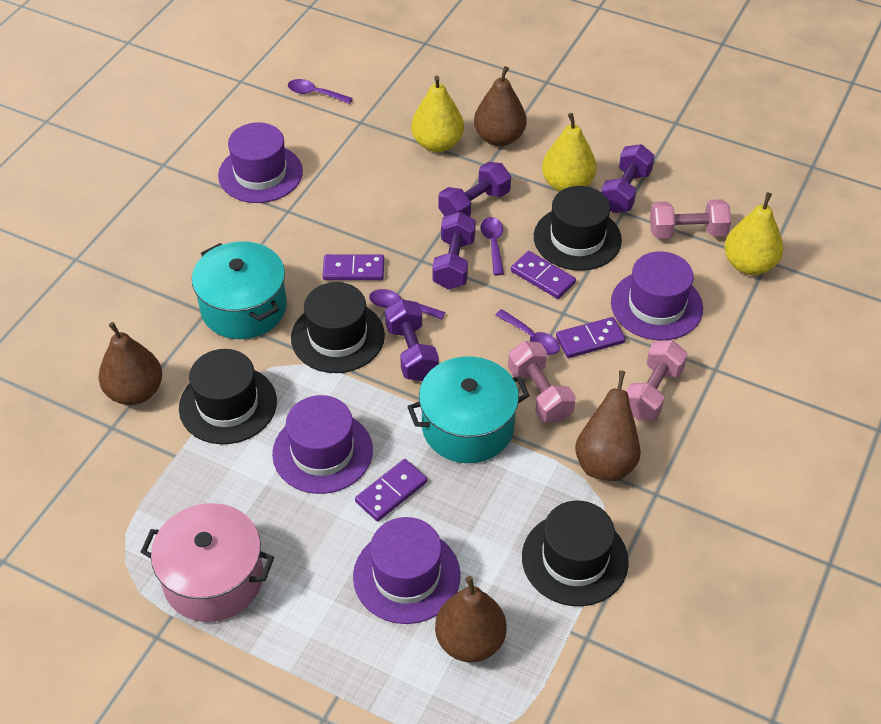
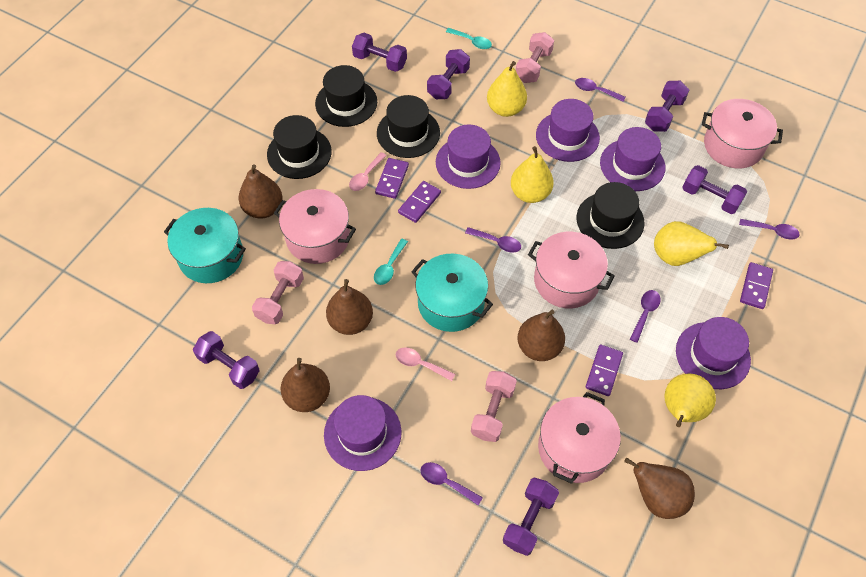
brown pear: [99,322,162,405] [435,576,507,662] [474,66,527,146] [575,371,641,481] = 4 -> [239,164,282,219] [280,358,330,412] [326,279,373,335] [517,310,565,361] [624,458,695,519] = 5
pink pot: [141,503,274,622] = 1 -> [274,189,356,264] [528,232,615,308] [538,392,621,484] [702,99,783,169] = 4
pink spoon: none = 0 -> [349,152,387,191] [396,347,455,381] = 2
purple dumbbell: [385,299,439,381] [432,212,476,289] [438,162,511,217] [601,144,655,213] = 4 -> [193,331,260,389] [352,33,407,72] [427,49,470,99] [503,478,559,556] [645,81,689,132] [682,165,747,214] = 6
purple hat: [218,123,303,203] [272,395,373,494] [353,517,461,624] [611,251,703,340] = 4 -> [324,395,402,471] [436,125,501,189] [536,99,600,162] [600,127,665,191] [676,317,751,389] = 5
purple spoon: [288,79,353,104] [369,289,445,320] [480,217,504,275] [495,309,560,355] = 4 -> [420,462,483,505] [465,227,521,253] [575,78,626,102] [630,290,661,343] [739,219,800,239] = 5
turquoise spoon: none = 0 -> [374,239,408,285] [446,28,492,49] = 2
yellow pear: [411,76,464,152] [542,113,597,192] [725,192,783,275] = 3 -> [487,61,527,117] [511,146,554,203] [654,221,729,266] [664,373,716,427] = 4

